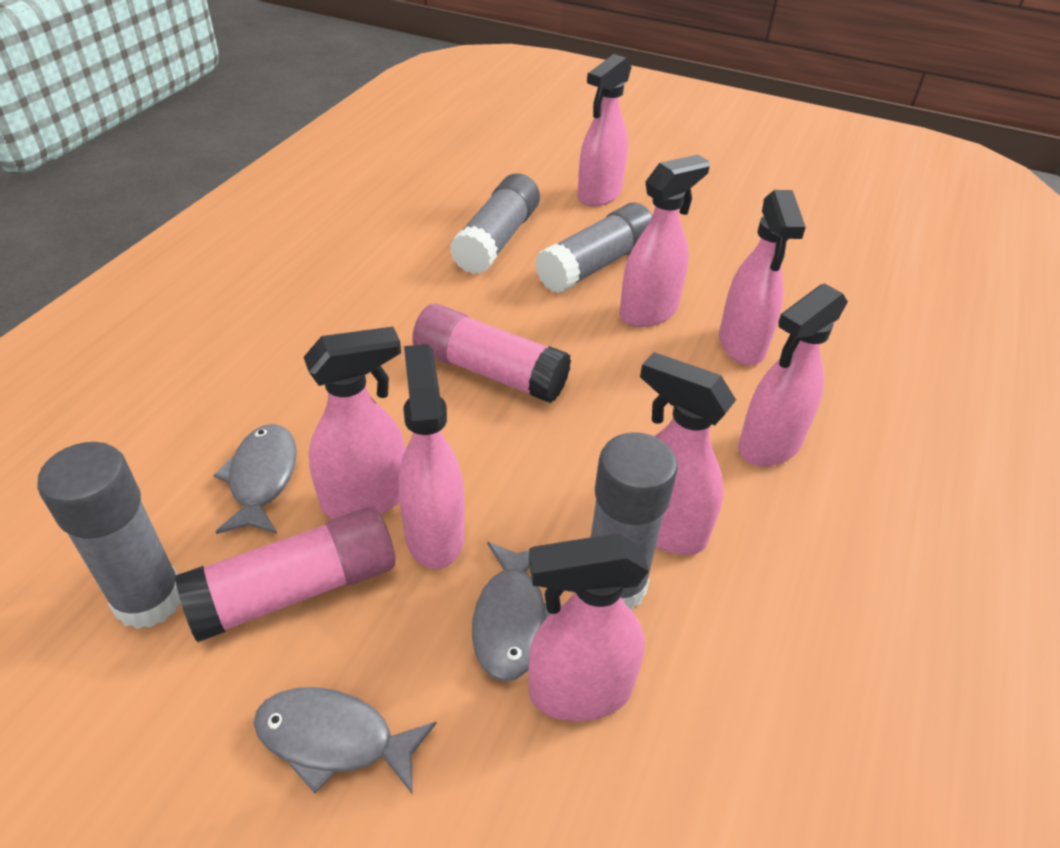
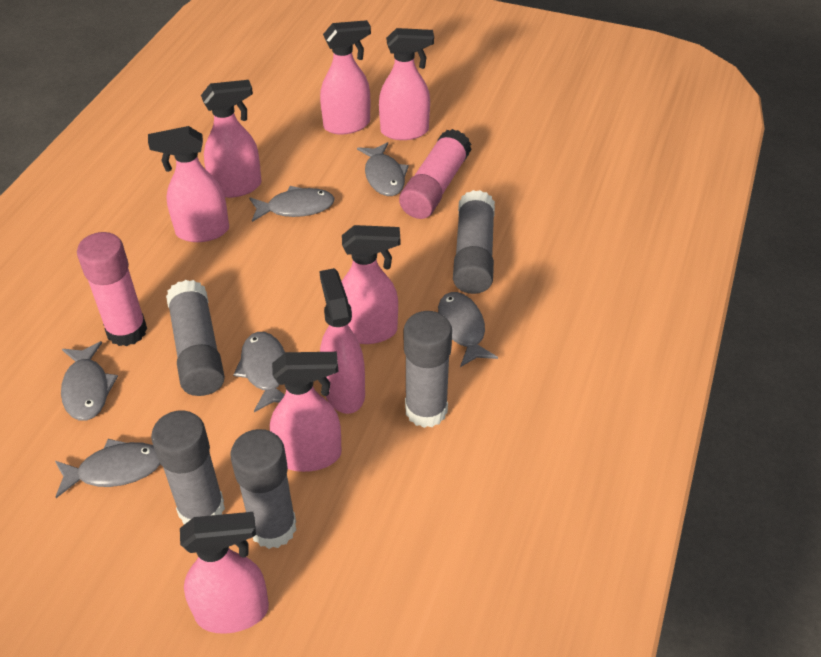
grey fish: [213,424,297,534] [253,687,437,794] [472,542,551,682] = 3 -> [55,439,160,498] [61,341,118,421] [233,332,285,412] [249,186,335,222] [357,142,409,196] [438,292,498,367] = 6
grey glue stick: [37,442,181,629] [450,173,540,274] [535,202,652,293] [591,432,678,611] = 4 -> [151,410,225,525] [166,280,225,396] [230,429,296,549] [404,311,452,428] [453,190,495,294] = 5

